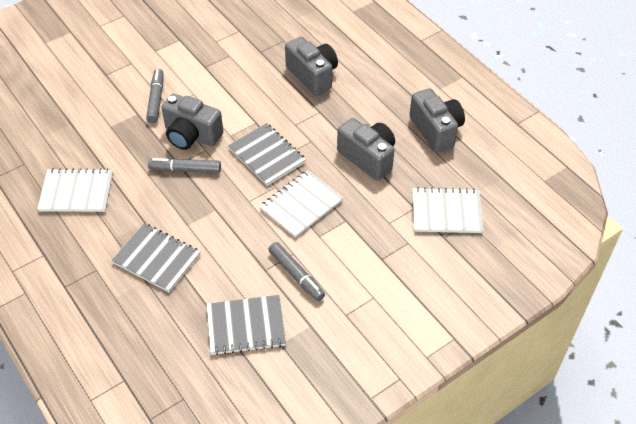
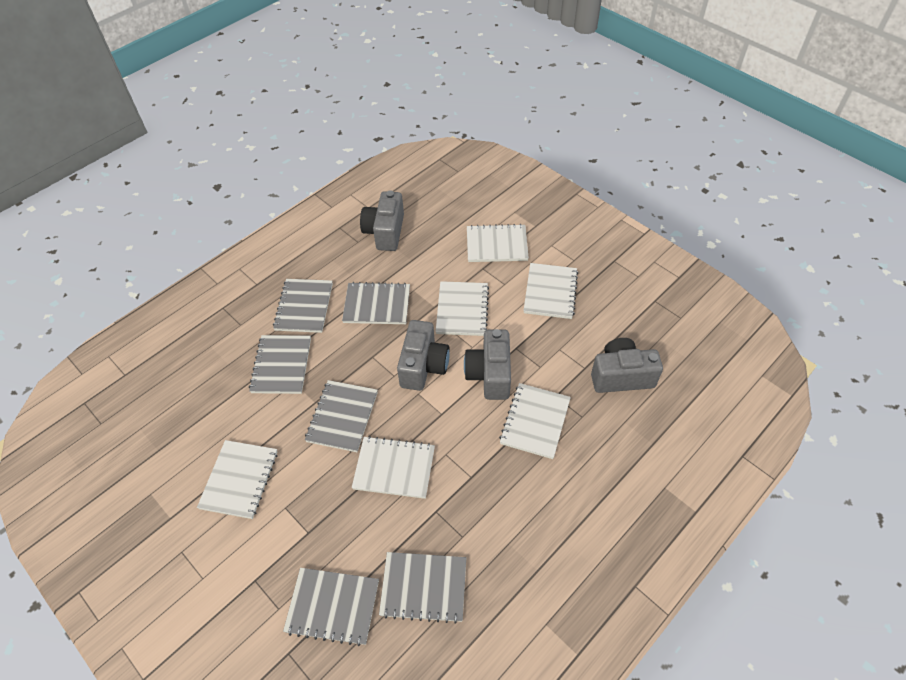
grey marker: [146,69,164,123] [148,158,221,173] [268,242,325,301] = 3 -> none = 0
grey notebook: [111,223,200,293] [206,295,286,355] [228,123,306,186] = 3 -> [249,335,311,394] [273,279,333,333] [283,568,379,646] [305,380,378,452] [342,282,410,324] [379,552,466,624] = 6
white notebook: [38,168,113,212] [260,170,343,238] [412,187,484,233] = 3 -> [197,440,278,519] [352,436,435,499] [436,281,489,336] [467,224,529,262] [499,383,571,459] [523,263,578,319] = 6

